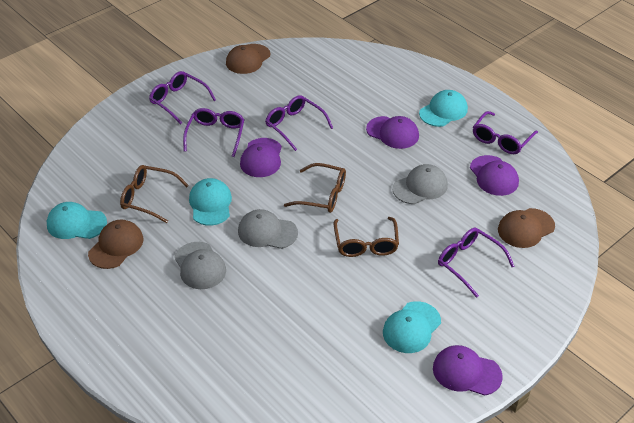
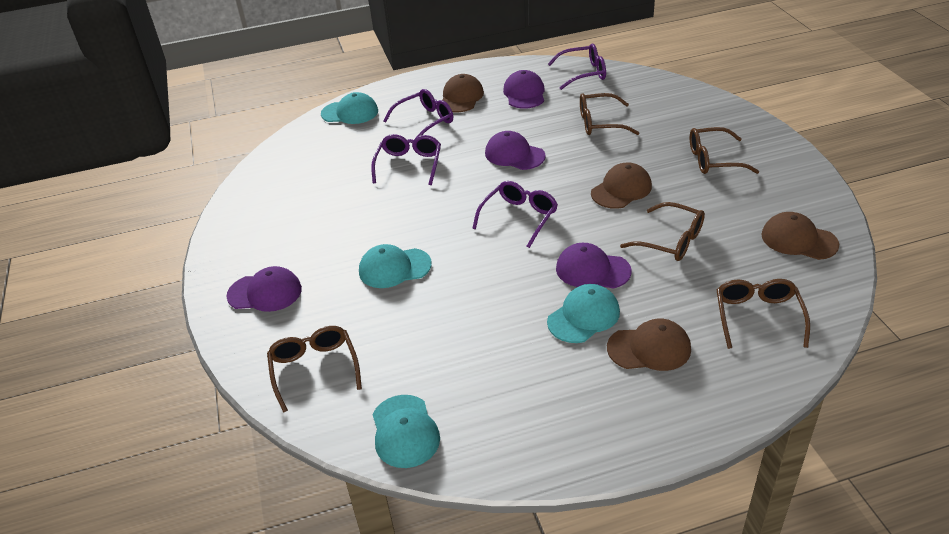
brown cap: [88,220,143,269] [226,44,270,74] [498,208,555,248] = 3 -> [442,74,484,112] [591,162,652,209] [607,318,691,371] [761,212,839,260] = 4
brown glasses: [120,165,189,223] [284,163,346,213] [334,217,399,257] = 3 -> [267,326,362,413] [580,93,639,135] [620,202,705,261] [690,127,760,174] [717,279,810,349] = 5
grey cap: [174,242,226,289] [238,209,298,249] [392,164,448,204] = 3 -> none = 0
purple glasses: [149,71,216,124] [183,108,245,157] [265,95,333,151] [438,228,515,298] [473,111,538,154] = 5 -> [371,134,441,185] [383,89,453,138] [472,181,558,248] [548,44,606,90] = 4

